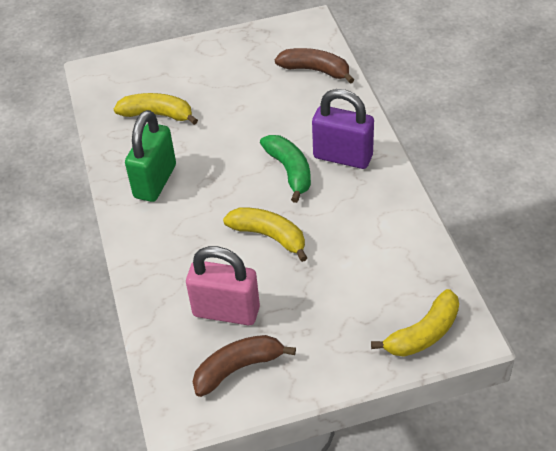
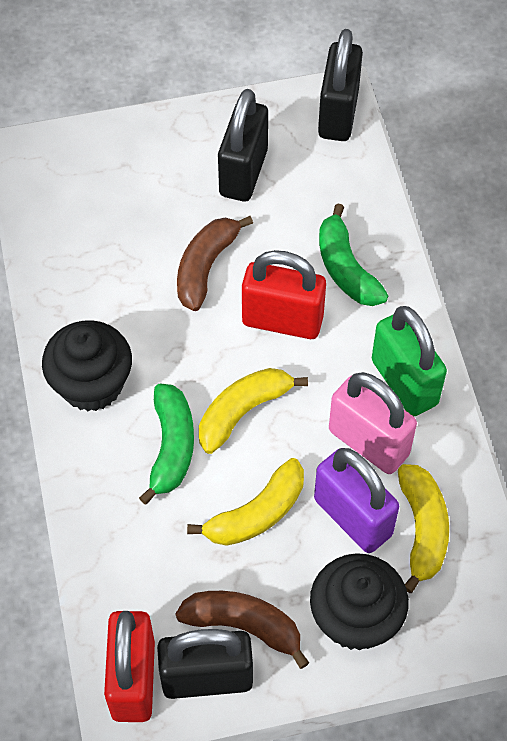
black cupcake: none = 0 -> [42,320,132,411] [310,553,409,651] = 2
black padlock: none = 0 -> [157,629,253,699] [218,89,268,201] [318,29,363,141] = 3
green banana: [260,135,311,203] = 1 -> [139,383,194,505] [319,203,389,306] = 2
red padlock: none = 0 -> [104,611,155,722] [242,250,326,339] = 2

